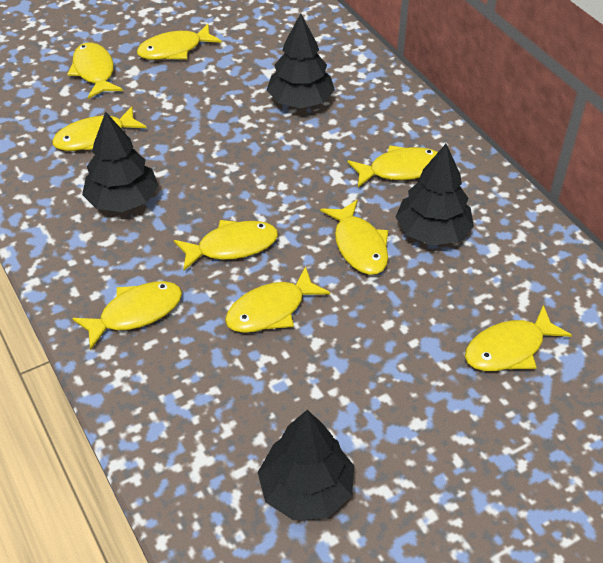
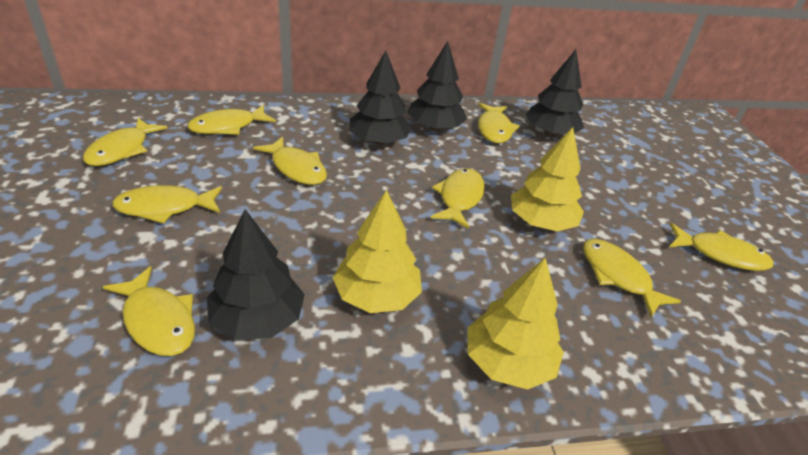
yellow tree: none = 0 -> [333,190,422,313] [467,257,564,390] [511,127,584,232] = 3

